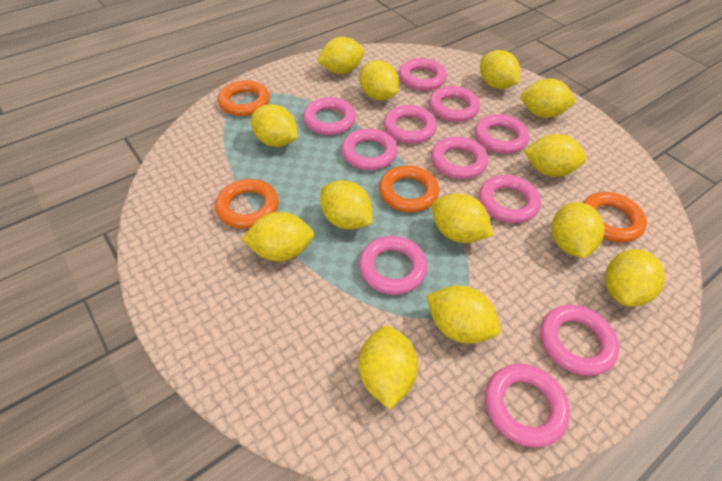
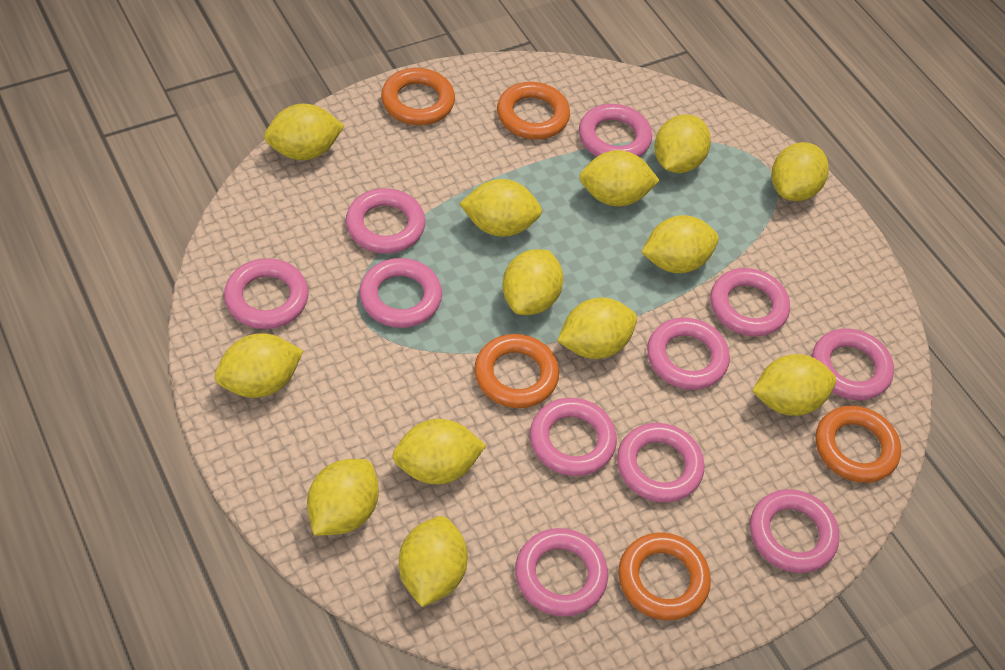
orange ring: [215,179,279,229] [218,80,270,116] [379,165,439,213] [583,192,647,243] = 4 -> [381,68,455,125] [474,334,559,408] [497,82,570,140] [618,533,711,620] [816,405,901,483] = 5

